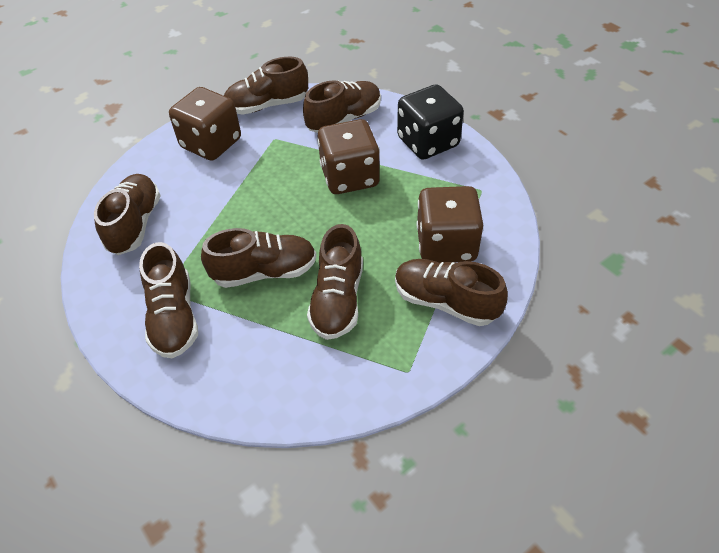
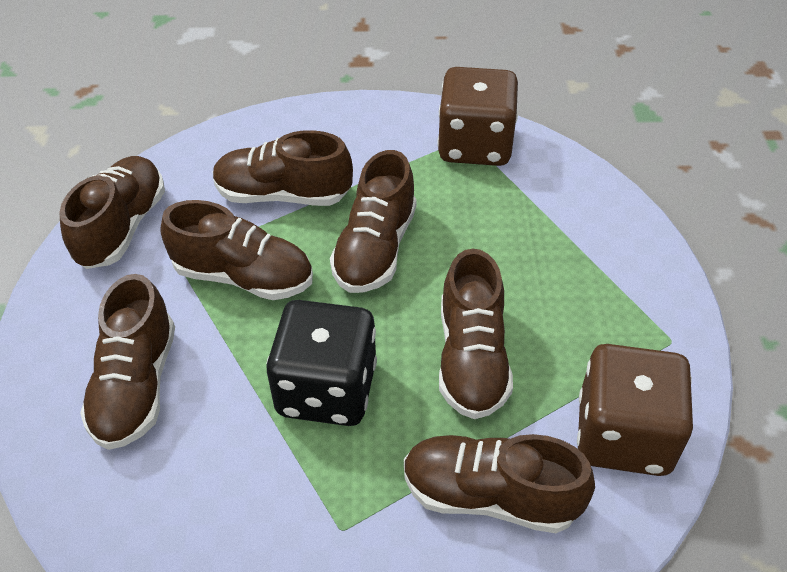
brown dice: [169,87,241,161] [317,119,380,194] [417,186,483,263] = 3 -> [437,67,518,166] [577,344,693,476] = 2

